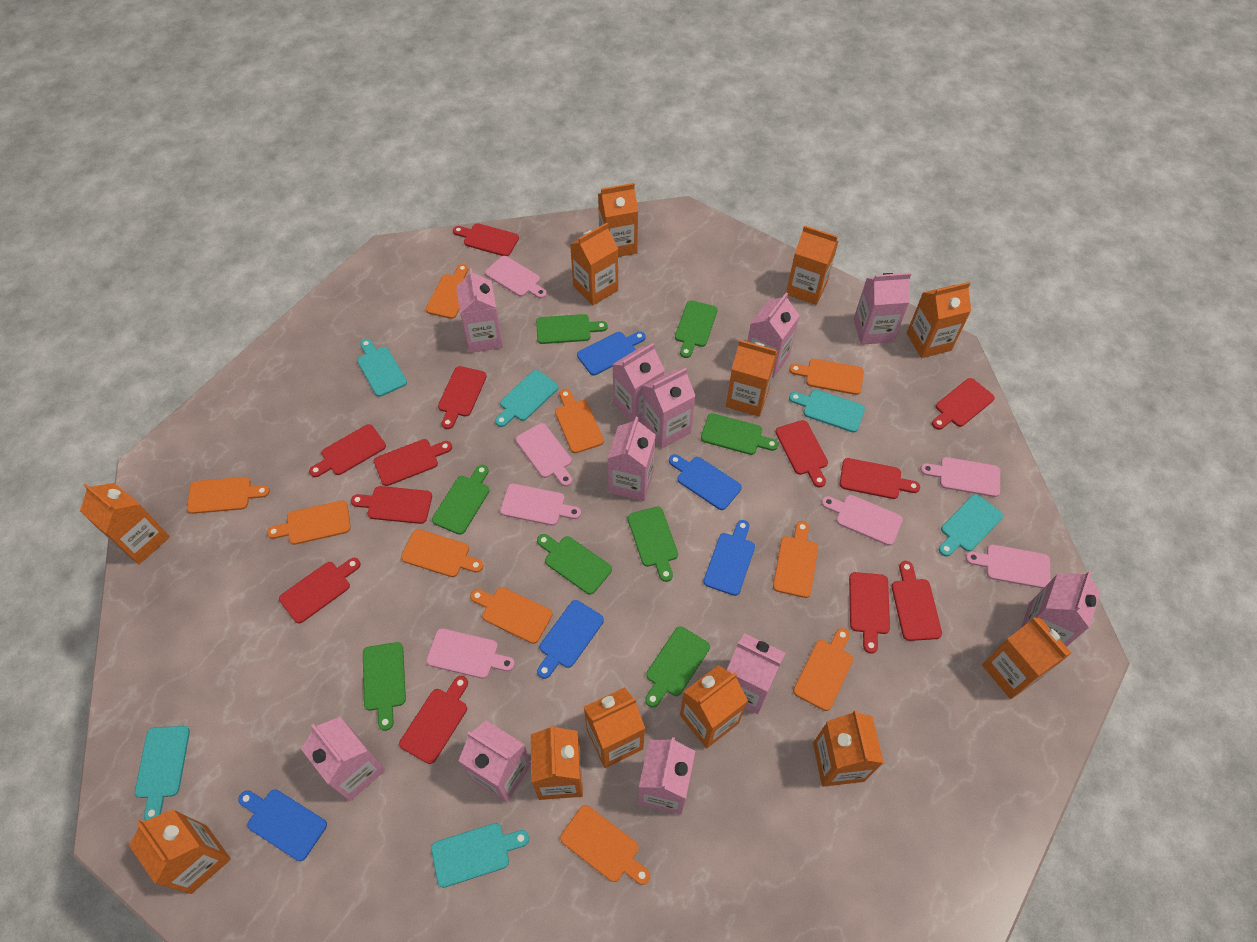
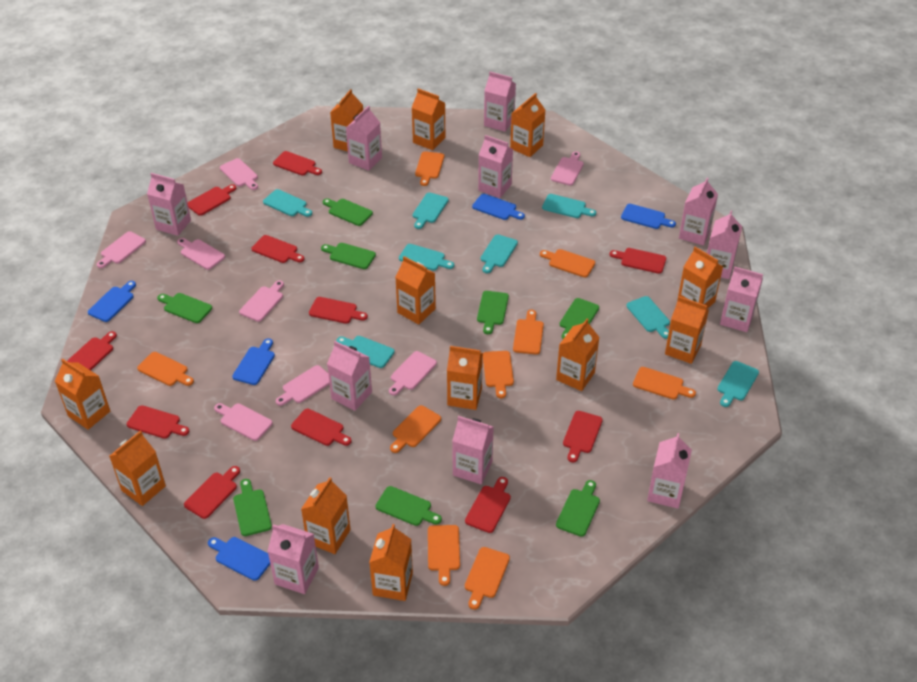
orange cutting board: [187,477,270,514] [267,500,351,545] [401,529,483,577] [426,264,468,319] [470,587,552,644] [555,389,604,453] [560,805,650,885] [773,521,818,598] [789,359,864,395] [793,628,853,711] = 10 -> [137,352,194,386] [390,405,441,453] [415,151,444,186] [428,525,460,586] [465,547,510,610] [483,351,514,398] [513,310,544,355] [540,249,595,277] [633,367,696,400] = 9
pink cutting board: [426,628,515,679] [485,256,547,299] [500,484,581,526] [515,423,572,486] [822,495,903,546] [920,457,1000,497] [965,545,1051,589] = 7 -> [97,231,146,268] [177,238,225,270] [214,403,273,441] [220,158,258,190] [239,280,284,322] [276,365,330,406] [389,351,437,396] [551,151,584,186] = 8
red cutting board: [279,558,361,624] [309,424,386,477] [351,486,432,524] [374,439,452,486] [399,676,468,764] [438,366,487,429] [453,223,519,256] [775,420,828,488] [840,458,920,499] [849,572,890,654] [892,561,942,641] [932,378,995,430] = 12 -> [67,331,117,371] [127,405,190,439] [184,466,240,519] [188,184,236,216] [252,235,304,263] [273,151,322,176] [291,409,351,446] [309,297,368,324] [465,477,511,533] [563,411,603,462] [610,248,666,274] = 11
turquoise cutting board: [135,726,190,820] [357,339,407,397] [431,823,529,888] [495,370,558,427] [789,390,865,432] [939,494,1003,557] = 6 -> [263,189,312,217] [337,336,395,368] [399,244,454,271] [412,192,449,229] [480,234,518,273] [542,194,596,218] [626,296,670,339] [717,361,759,407] = 8

